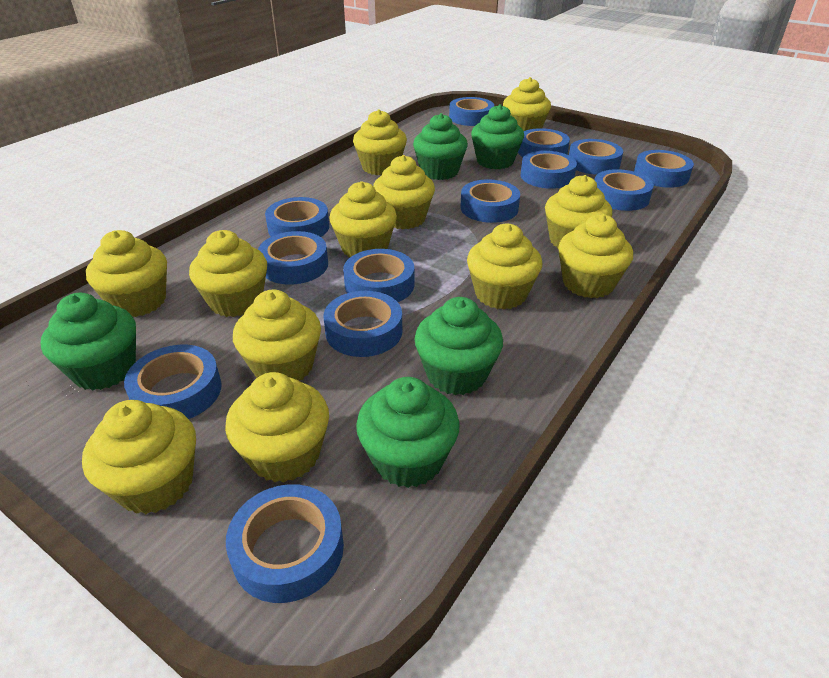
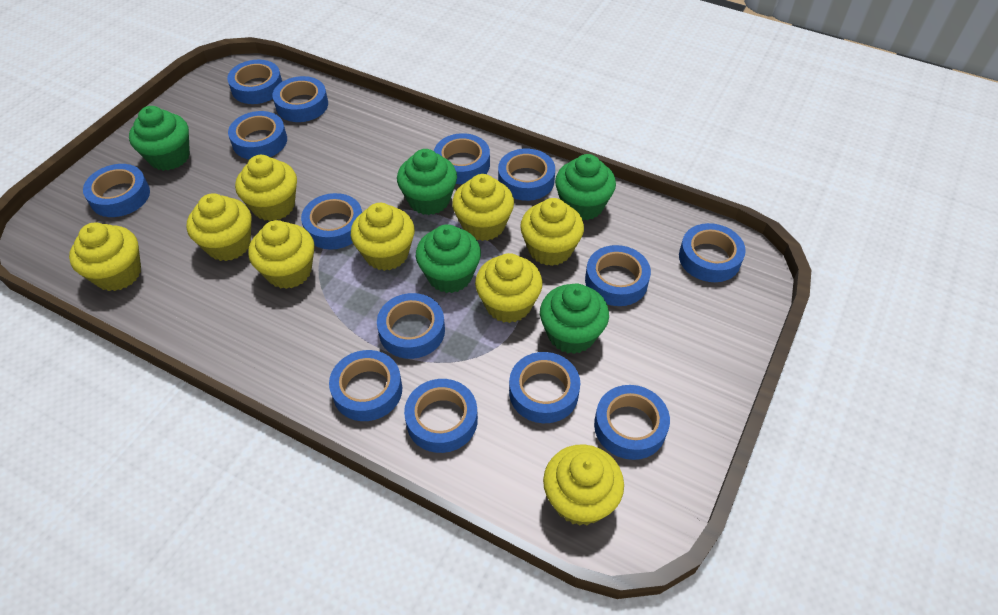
blue tape: [124,345,222,419] [226,484,344,603] [258,231,328,285] [265,197,329,237] [324,291,402,357] [343,249,414,302] [449,97,494,126] [460,180,520,223] [518,128,570,157] [520,151,577,189] [569,139,623,175] [595,169,654,211] [634,150,694,188] = 13 -> [83,164,150,217] [227,59,282,104] [228,111,287,160] [272,76,328,122] [301,193,362,250] [329,350,402,421] [377,293,445,359] [404,379,478,453] [434,133,490,184] [498,148,555,201] [509,352,580,423] [585,245,651,306] [594,385,670,460] [679,223,746,282] = 14
yellow cupcake: [82,400,196,514] [86,230,167,317] [189,230,267,317] [225,372,329,482] [233,290,321,381] [329,181,397,257] [353,109,407,175] [373,155,435,229] [467,224,542,309] [503,77,551,131] [545,175,612,248] [558,214,633,298] = 12 -> [69,223,141,291] [186,193,251,261] [235,155,297,221] [248,220,314,289] [351,203,415,271] [452,174,514,241] [475,253,543,323] [520,198,584,266] [543,444,624,526] = 9

